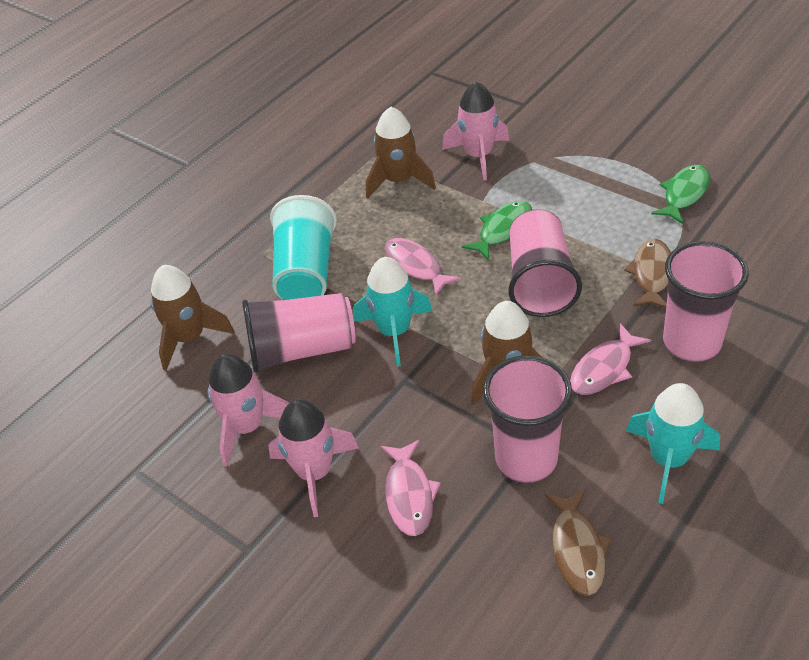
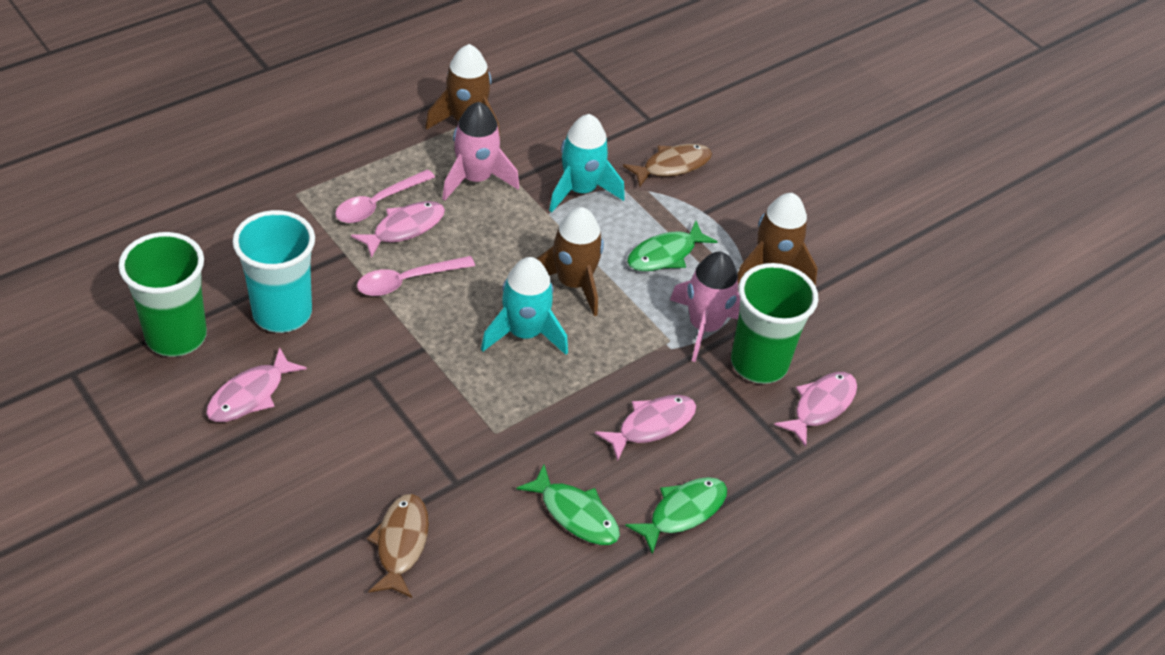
green cup: none = 0 -> [118,232,207,357] [731,263,818,384] = 2
green fish: [462,201,532,261] [651,165,710,224] = 2 -> [516,464,620,545] [625,477,727,554] [627,221,718,271] = 3
pink cup: [242,293,356,373] [483,355,572,483] [509,209,582,317] [663,241,749,362] = 4 -> none = 0
pink fish: [381,440,441,536] [385,238,461,296] [570,323,651,395] = 3 -> [206,347,307,422] [351,201,445,258] [595,395,696,461] [774,372,857,447] = 4
pink rocket: [207,354,289,467] [268,399,359,517] [442,81,509,180] = 3 -> [442,102,519,201] [670,252,740,362] = 2
pink spoon: none = 0 -> [335,169,435,223] [357,256,475,296] = 2

